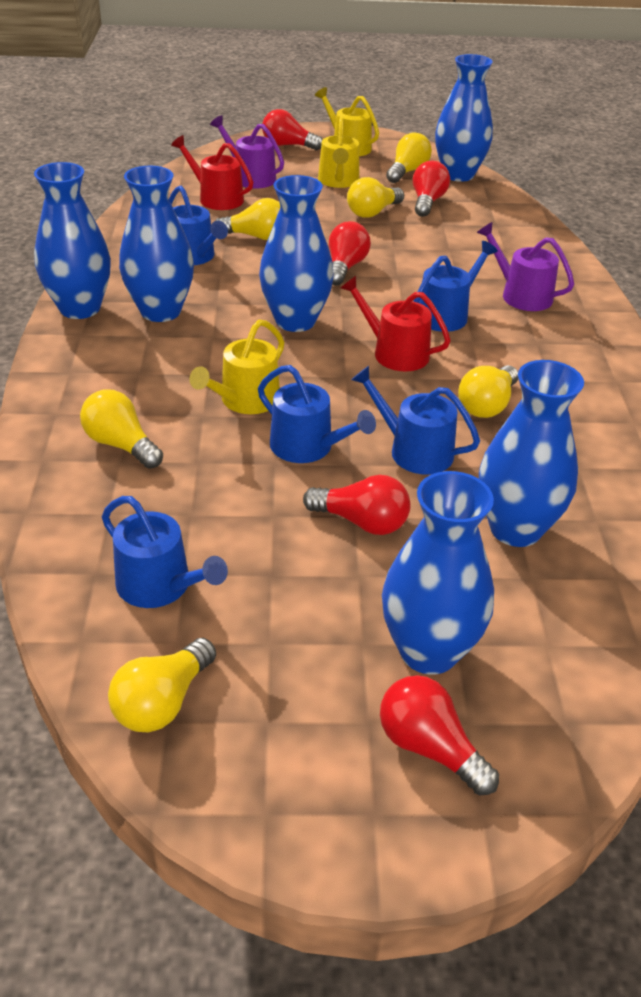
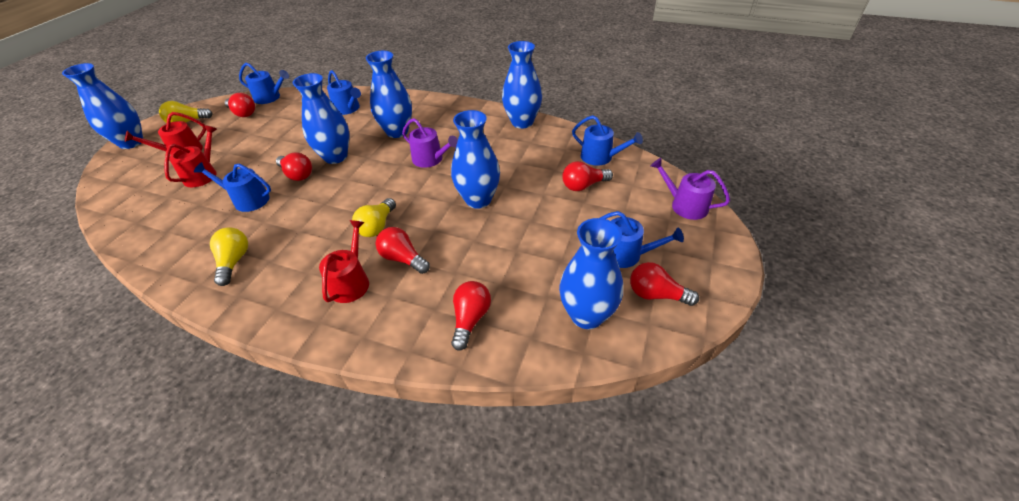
red light bulb: [262,109,323,151] [303,475,411,535] [329,221,371,285] [380,675,499,796] [413,161,450,217] = 5 -> [225,93,255,117] [276,152,312,181] [376,227,430,274] [451,281,491,351] [562,161,613,191] [630,262,699,306] = 6
red watering can: [171,135,253,210] [341,276,451,371] = 2 -> [125,112,206,155] [165,125,217,187] [319,220,369,303] = 3
yellow light bulb: [80,389,163,469] [108,638,216,732] [215,198,280,240] [347,177,404,218] [386,132,432,183] [458,365,518,418] = 6 -> [159,101,213,123] [210,227,248,286] [352,198,396,237] = 3
yellow watering can: [189,320,284,414] [315,87,379,156] [318,117,359,188] = 3 -> none = 0

